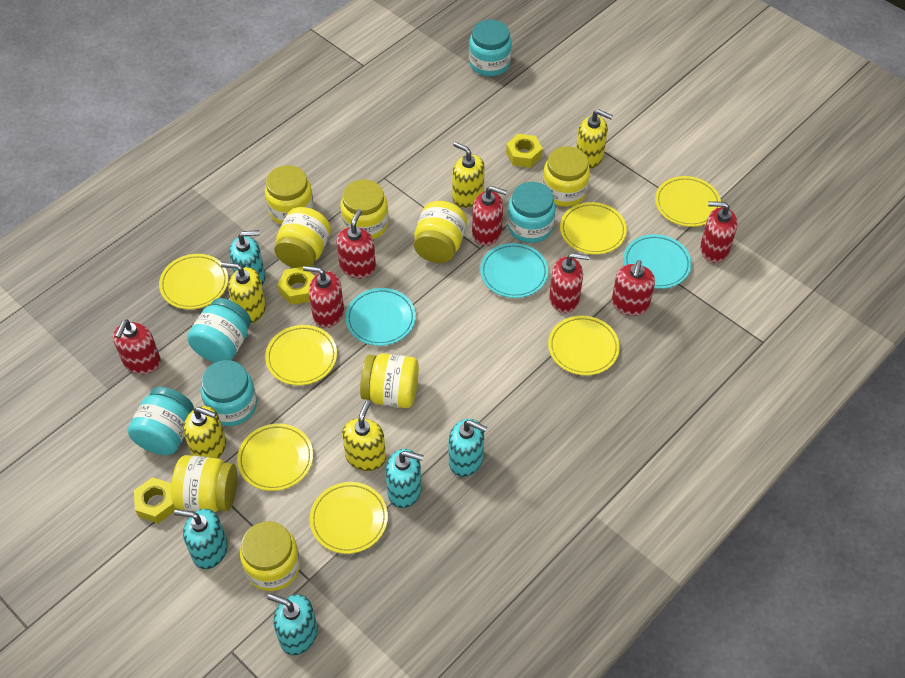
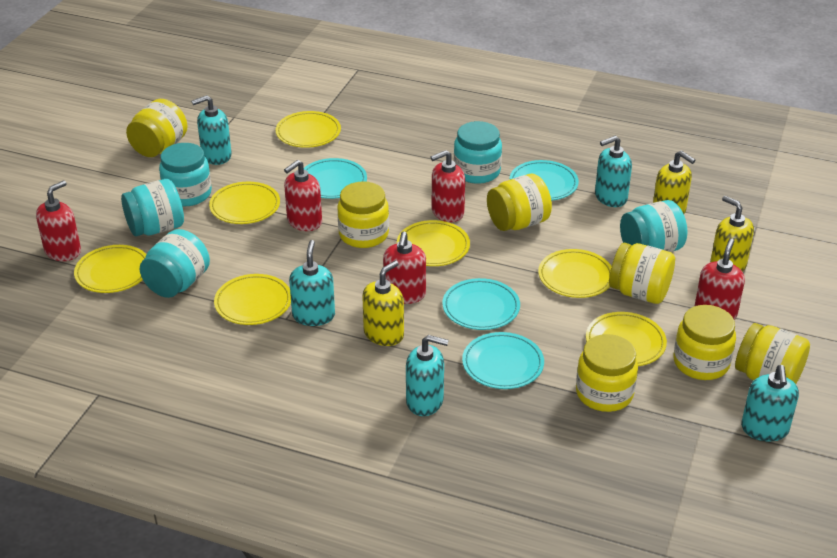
red soap dispenser: [113,320,161,374] [303,266,344,328] [336,209,376,278] [472,186,507,246] [549,253,590,313] [612,260,655,316] [700,201,738,263] = 7 -> [36,180,81,261] [284,160,322,231] [383,231,426,304] [430,150,465,222] [695,238,745,320] = 5
turquoise plate: [346,288,416,346] [480,243,548,298] [623,234,692,289] = 3 -> [304,158,367,199] [442,278,520,330] [462,332,544,389] [510,160,579,201] = 4
yellow jar: [171,455,237,512] [240,521,300,591] [265,165,314,225] [274,207,331,268] [340,179,388,239] [360,353,419,408] [414,201,467,263] [542,146,590,207] = 8 -> [126,99,187,157] [337,182,389,248] [487,174,552,231] [576,334,638,412] [609,243,675,304] [674,305,736,380] [735,323,810,384] = 7
yellow nut: [134,477,177,523] [278,267,315,305] [506,134,543,168] = 3 -> none = 0
yellow soap dispenser: [183,406,226,459] [221,262,266,324] [342,401,386,471] [452,142,485,208] [576,109,613,169] = 5 -> [362,260,404,346] [653,150,695,214] [710,196,754,272] = 3

